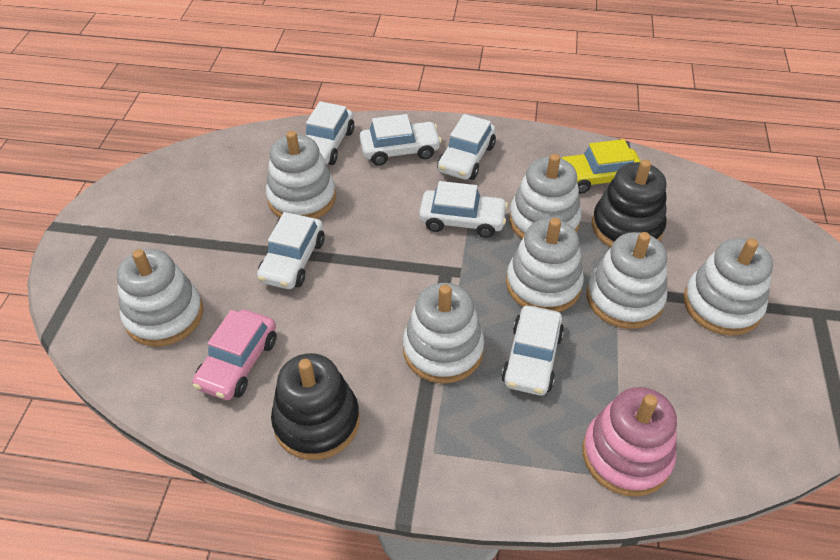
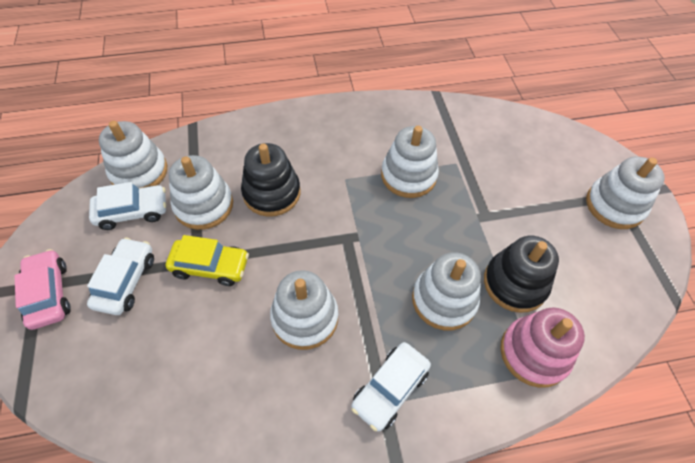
white car: [257,212,325,289] [305,101,354,165] [359,114,442,166] [419,181,508,238] [437,114,496,180] [501,305,564,395] = 6 -> [87,237,154,315] [89,182,166,230] [351,342,431,431] = 3
white stacking toy: [117,249,203,347] [266,131,336,219] [403,283,484,384] [506,218,584,312] [509,154,581,239] [587,232,667,329] [684,238,773,336] = 7 -> [99,121,167,188] [169,155,233,230] [270,270,338,350] [381,126,439,198] [412,252,481,330] [586,156,665,229] = 6

